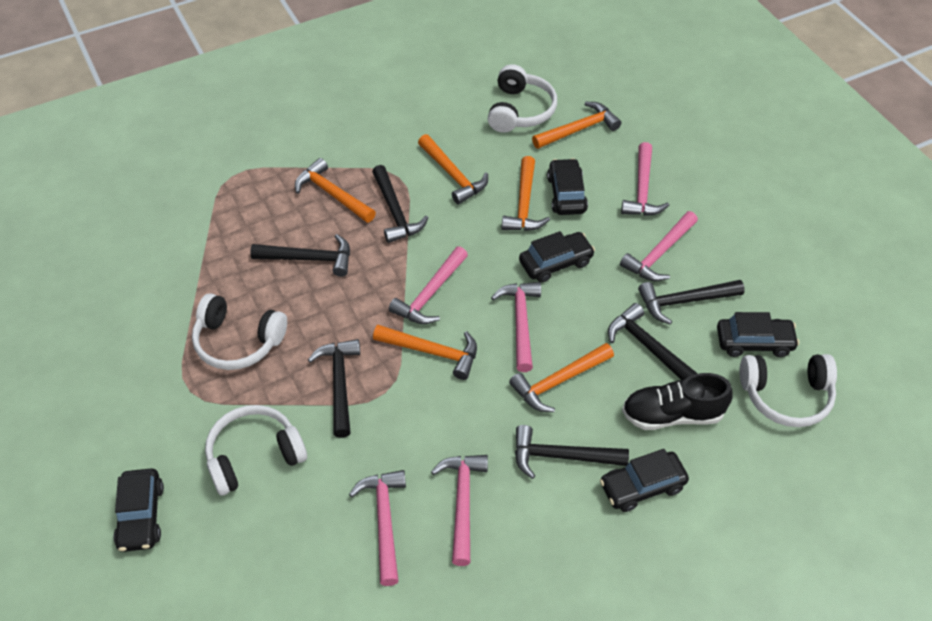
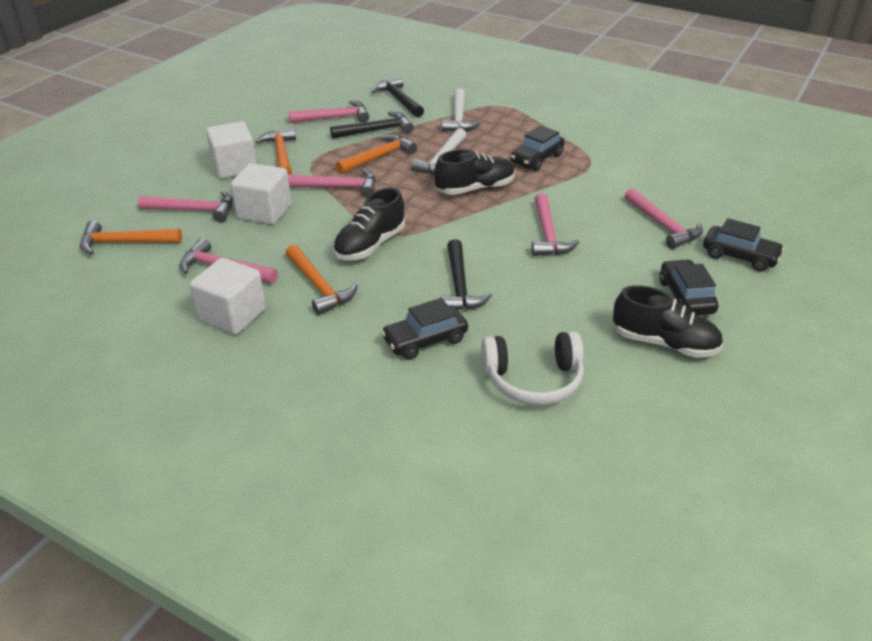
black car: [113,468,164,552] [519,231,595,283] [547,158,588,215] [600,449,689,512] [717,312,799,357] = 5 -> [381,298,468,360] [510,125,564,171] [659,259,718,315] [703,218,784,271] = 4
black hammer: [250,234,350,277] [308,339,360,438] [372,165,428,243] [515,425,629,479] [608,303,698,380] [638,280,745,325] = 6 -> [330,112,414,139] [371,76,424,118] [440,239,492,310] = 3
black shoe: [622,373,733,430] = 1 -> [333,188,405,260] [434,149,515,195] [613,285,723,358] = 3
orange hammer: [295,158,376,223] [373,325,477,380] [418,134,488,205] [502,156,550,231] [509,343,614,412] [532,102,621,149] = 6 -> [80,221,182,255] [255,128,296,175] [285,245,357,315] [336,134,417,174] = 4
white cube: none = 0 -> [190,258,266,335] [206,121,257,179] [231,163,291,225] = 3
white hammer: none = 0 -> [411,128,466,175] [442,89,481,132] = 2
white headphones: [192,293,287,370] [205,405,307,496] [488,64,557,133] [739,354,837,427] = 4 -> [481,331,584,405] = 1

